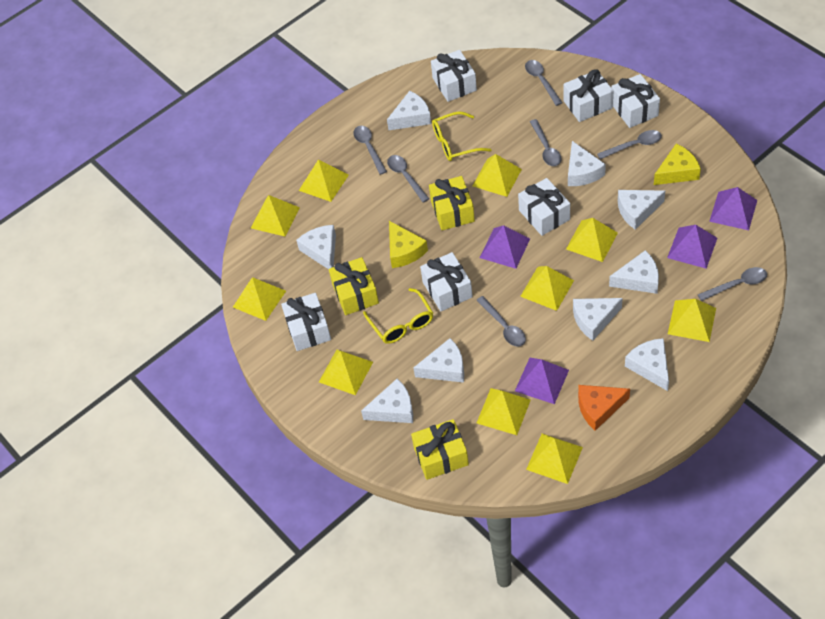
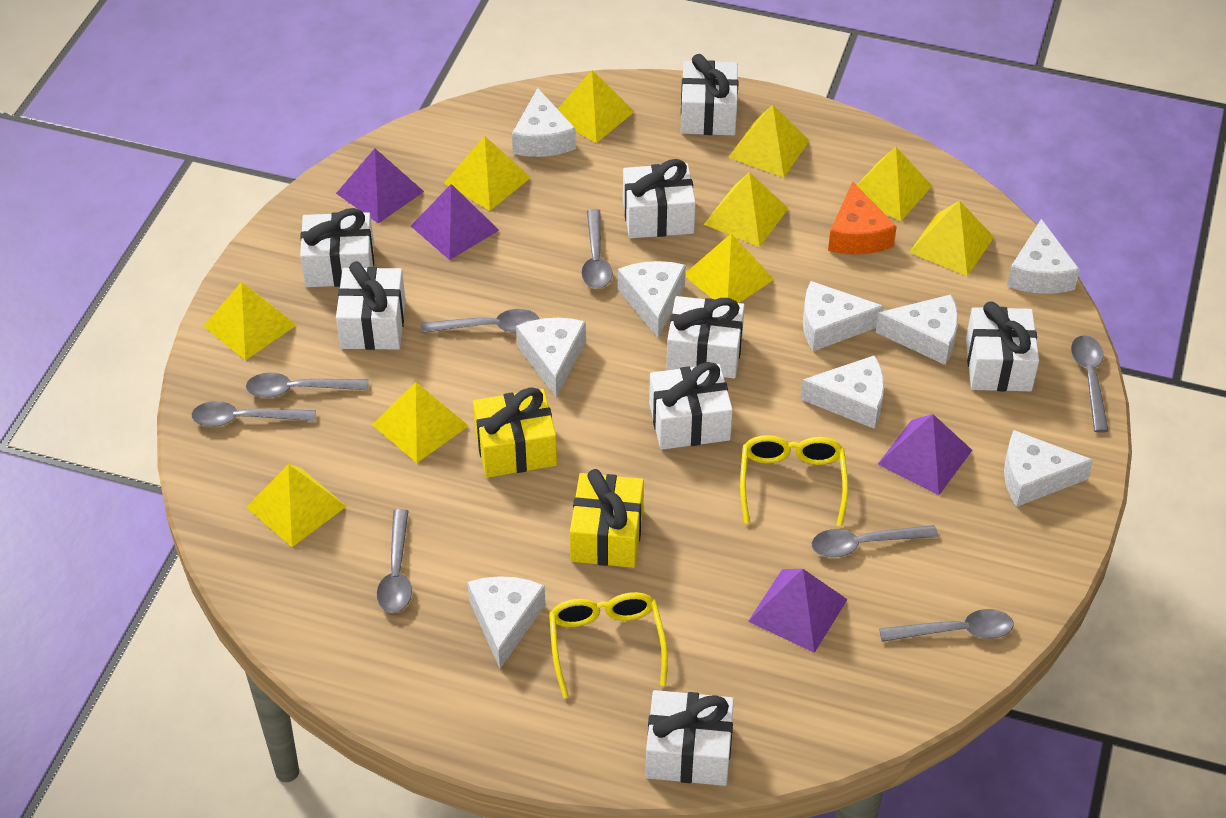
grey spoon: [353,126,387,175] [387,155,429,203] [476,296,526,346] [525,60,563,106] [530,119,561,166] [597,130,662,159] [698,267,767,301] = 7 -> [191,401,316,427] [246,373,369,398] [377,509,412,613] [421,309,539,333] [581,209,613,289] [812,525,938,557] [879,609,1013,642] [1071,335,1109,432] = 8
white gift: [281,293,331,351] [420,252,473,312] [431,50,477,102] [518,178,570,236] [564,69,613,122] [611,74,660,128] = 6 -> [300,208,374,287] [336,261,405,350] [623,159,696,238] [646,690,734,786] [649,362,733,450] [666,296,745,378] [681,54,738,135] [966,301,1039,391] = 8
yellow cheese: [389,221,428,268] [654,144,701,185] = 2 -> none = 0
yellow gift: [329,257,379,315] [411,419,469,480] [429,176,475,230] = 3 -> [473,387,557,478] [570,469,644,568] = 2

